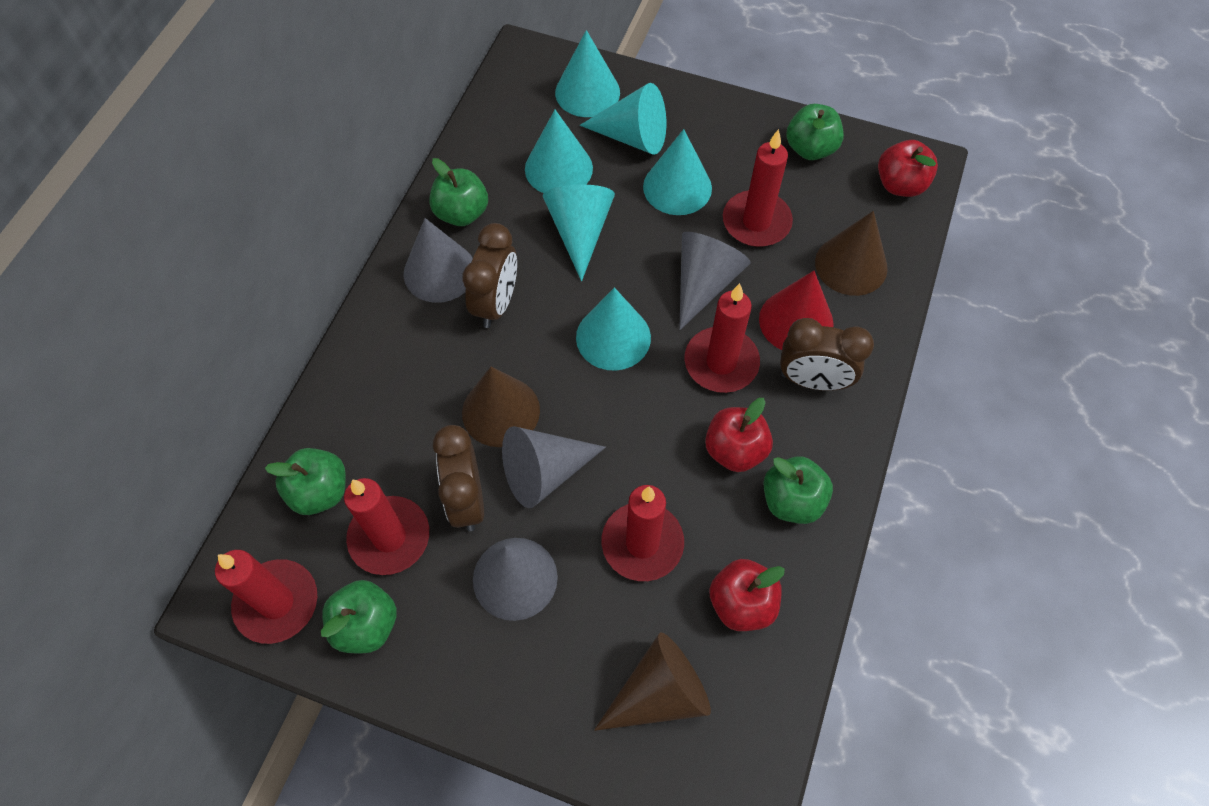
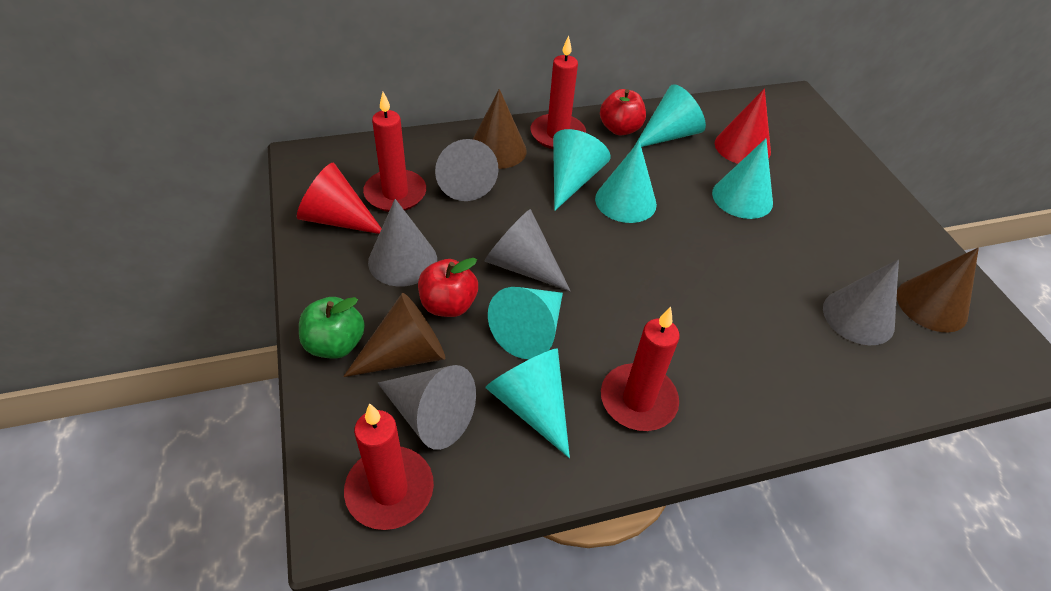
brown clock: [433,425,484,531] [462,223,517,328] [780,318,874,391] = 3 -> none = 0
green apple: [265,448,346,515] [321,580,397,654] [429,158,488,226] [764,457,833,524] [786,104,844,160] = 5 -> [299,297,365,359] = 1
grey cone: [404,218,473,303] [473,538,558,621] [502,426,606,508] [679,232,751,330] = 4 -> [368,199,437,287] [378,365,476,450] [435,139,499,201] [484,209,570,291] [823,259,899,345] = 5
red apple: [705,398,773,472] [709,559,785,631] [878,140,938,197] = 3 -> [418,258,478,317] [600,89,646,135] = 2
red candle: [215,550,317,644] [344,478,429,575] [602,485,684,581] [684,283,760,393] [723,129,793,247] = 5 -> [344,403,434,530] [363,92,426,212] [531,36,586,149] [601,307,680,431] = 4
red cone: [759,271,834,350] = 1 -> [297,163,382,234] [715,88,771,164] = 2

